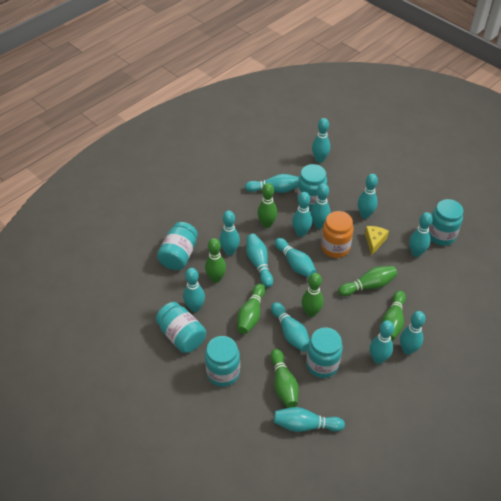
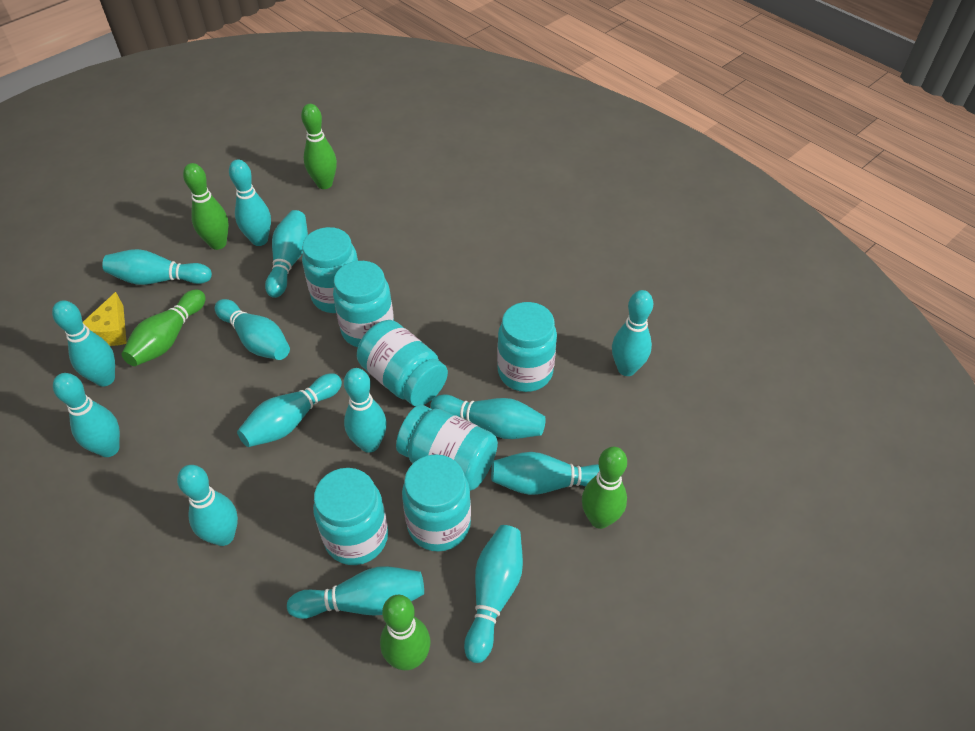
green bowling pin: [205,238,226,283] [237,284,265,334] [258,183,277,228] [270,349,299,408] [302,273,324,317] [338,266,397,296] [381,291,406,341] = 7 -> [121,289,206,366] [183,163,229,250] [301,104,337,189] [380,595,430,670] [582,447,627,529] = 5
orange jar: [321,211,354,258] = 1 -> none = 0
turquoise jar: [156,302,206,353] [157,222,198,270] [205,336,240,387] [297,164,327,209] [306,327,343,378] [429,199,464,246] = 6 -> [302,227,358,313] [313,468,388,565] [333,261,394,347] [357,320,448,406] [396,404,498,491] [402,454,471,552] [497,302,557,392] = 7

